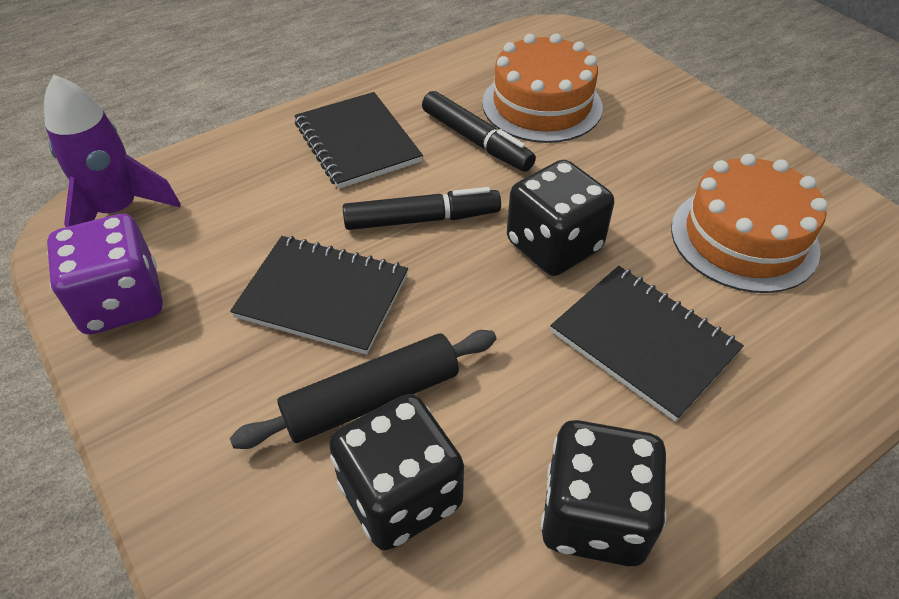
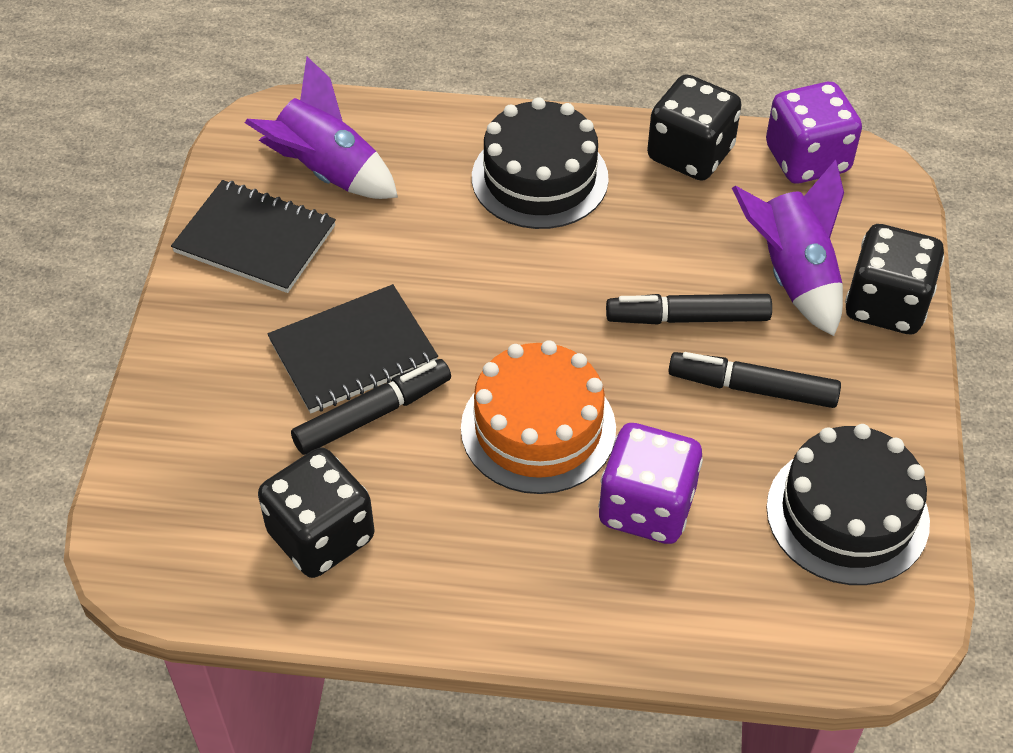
black cake: none = 0 -> [472,97,609,229] [766,424,930,585] = 2
black marker: [343,187,501,230] [422,91,536,172] = 2 -> [291,359,451,455] [606,294,772,325] [668,352,841,408] = 3
black notebook: [230,236,408,355] [294,92,423,189] [551,266,744,422] = 3 -> [171,180,336,293] [267,284,438,414] = 2
black rolling pin: [230,330,496,449] = 1 -> none = 0
orange cake: [482,33,603,143] [671,154,828,293] = 2 -> [461,340,616,494] = 1
purple dice: [47,214,162,334] = 1 -> [598,423,703,544] [766,82,862,183] = 2
purple rocket: [44,75,181,227] = 1 -> [245,57,398,199] [732,160,844,336] = 2

